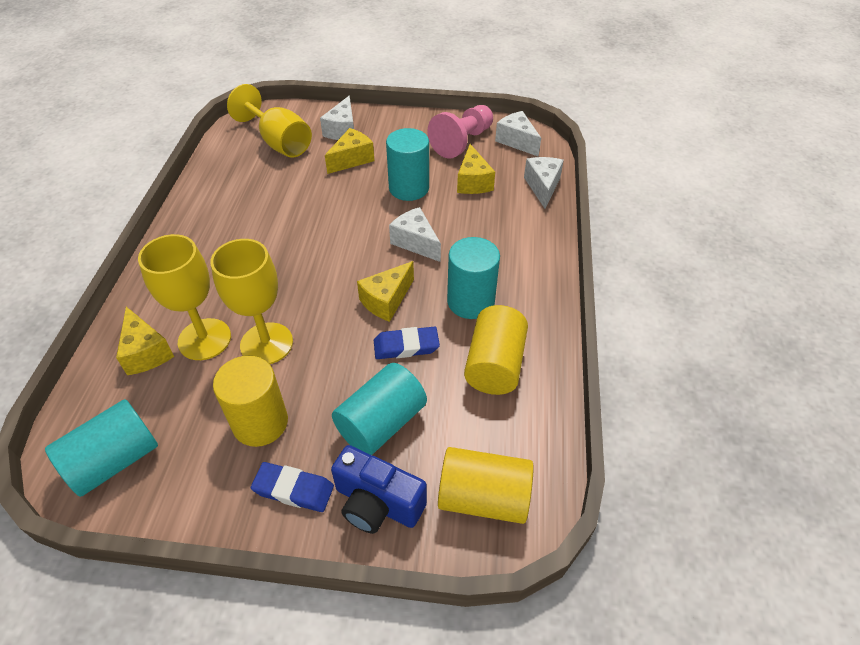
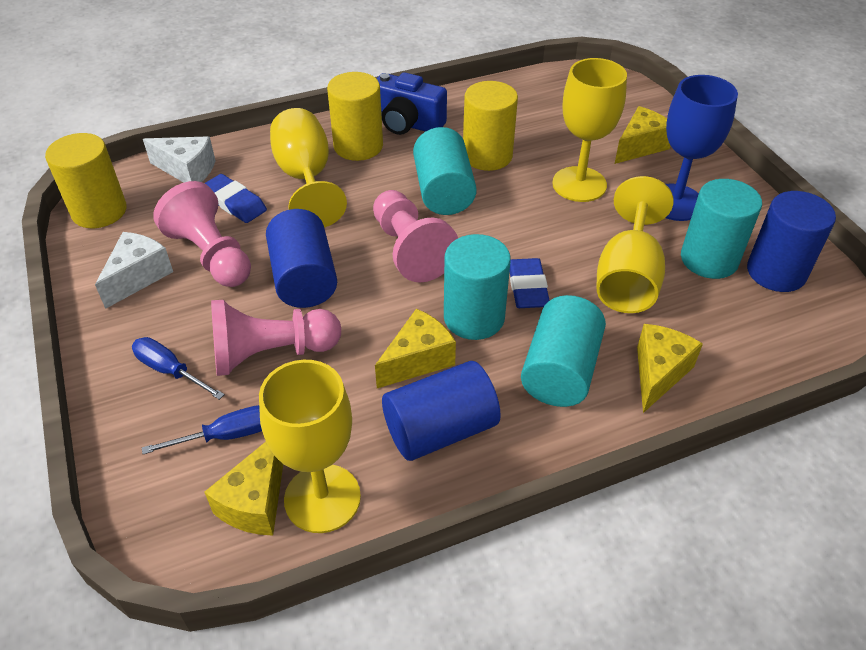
blue cylinder: none = 0 -> [266,209,337,308] [382,361,501,461] [747,191,836,292] = 3
blue goblet: none = 0 -> [666,75,738,221] = 1
blue screwdriver: none = 0 -> [132,337,225,400] [142,405,262,454] = 2
pink pawn: [427,105,493,159] = 1 -> [153,181,251,287] [211,300,341,376] [373,190,458,283] = 3
white cheese: [320,96,354,140] [389,207,441,262] [495,111,541,157] [524,157,564,208] = 4 -> [95,232,173,309] [143,136,216,183] = 2
yellow goblet: [138,234,231,360] [211,239,293,364] [227,84,312,158] = 3 -> [259,360,361,533] [270,108,347,228] [552,58,627,202] [596,176,673,313] = 4

